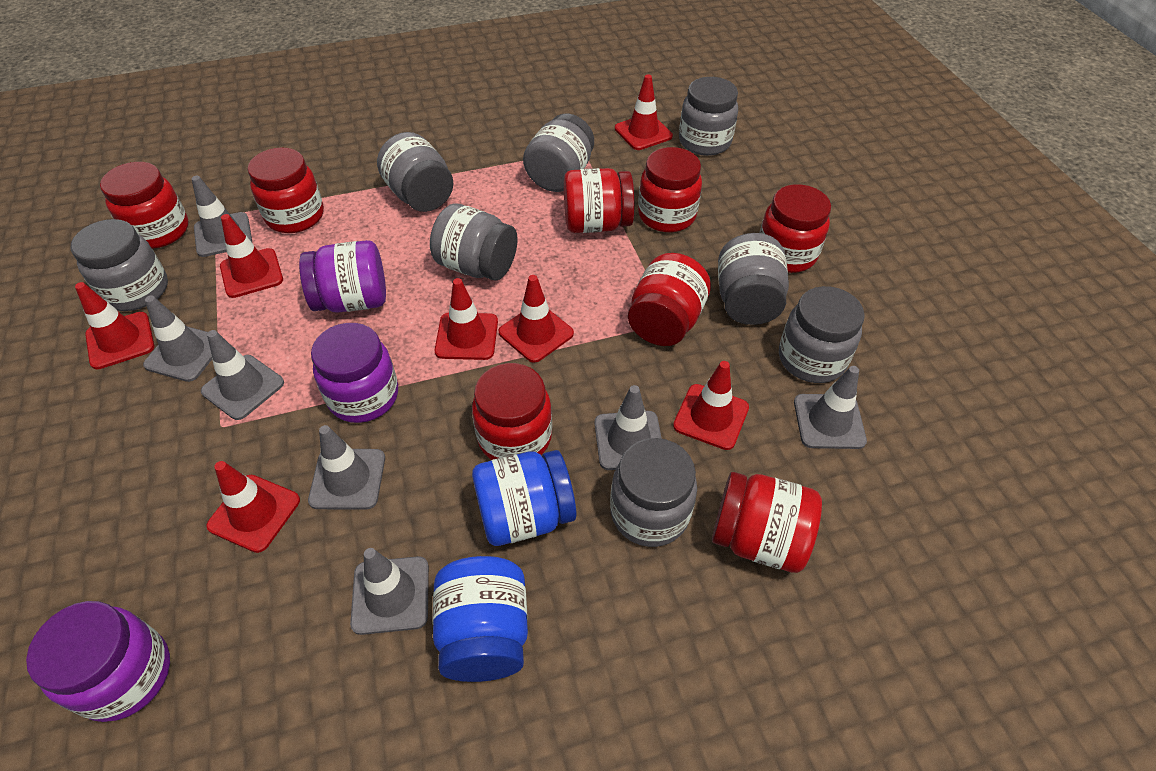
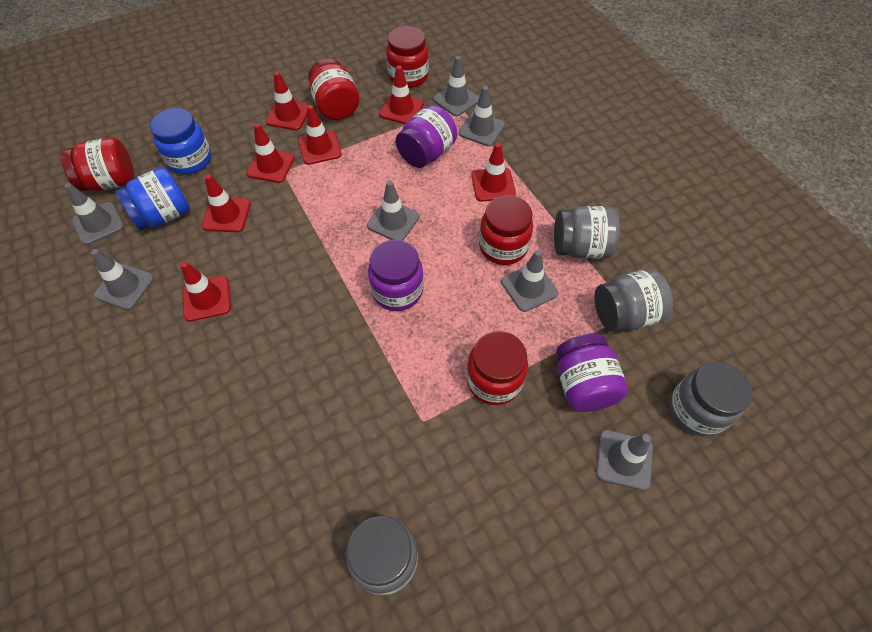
grey jar: [71,219,168,311] [377,132,454,212] [430,203,518,281] [523,114,594,192] [610,438,697,547] [679,77,738,156] [718,233,789,325] [779,286,865,383] = 8 -> [346,516,418,595] [554,206,620,259] [594,269,673,331] [670,362,752,437] = 4
red jar: [100,162,189,249] [248,147,324,233] [472,363,552,460] [564,168,635,233] [628,253,711,346] [638,147,702,232] [712,472,822,573] [759,184,831,273] = 8 -> [61,137,134,191] [308,59,360,120] [386,26,429,88] [466,331,528,405] [479,195,533,265] = 5

